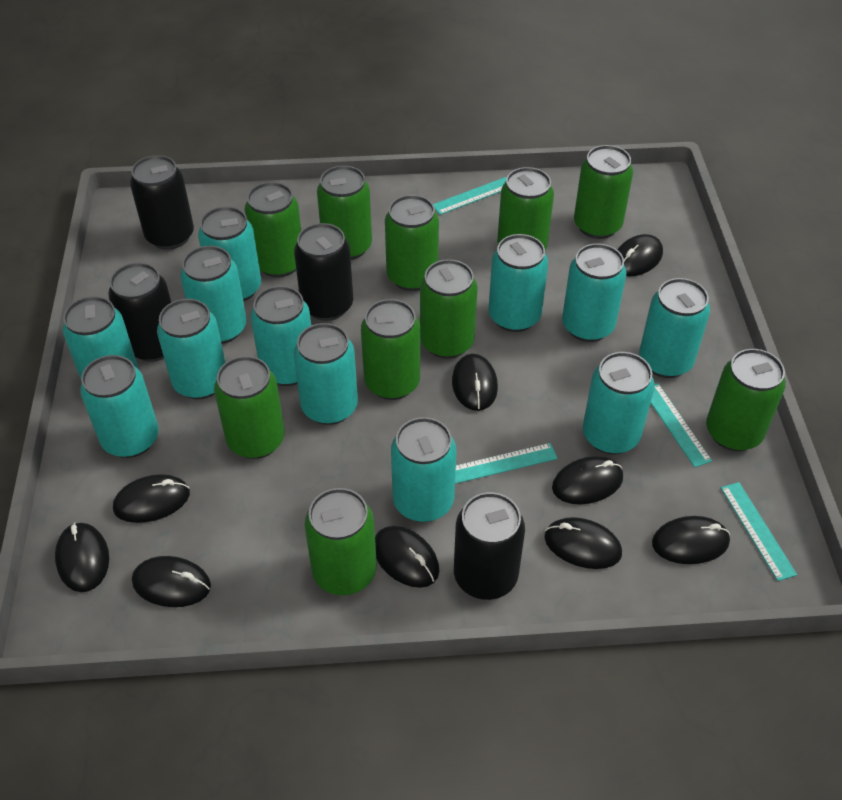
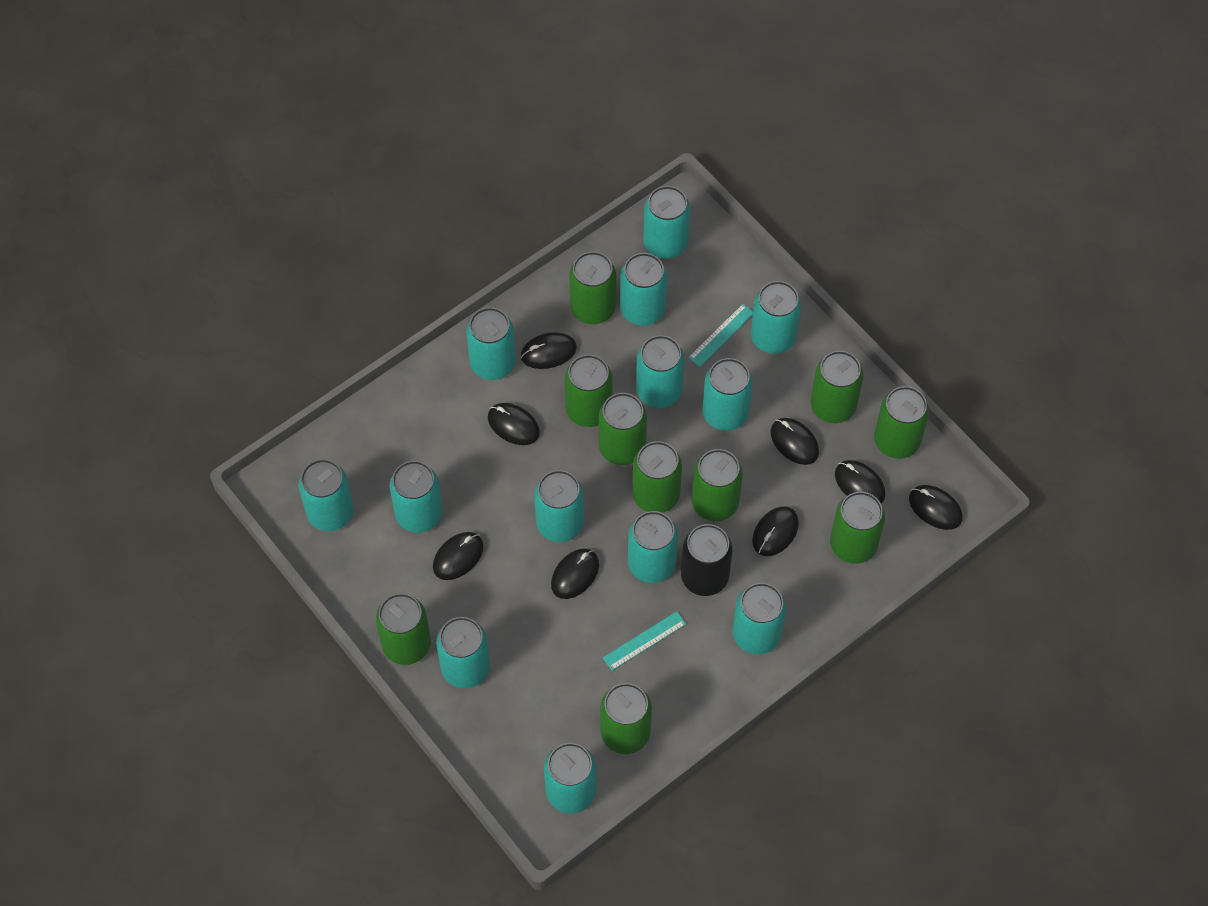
black can: [108,262,171,362] [130,155,194,250] [294,223,353,321] [454,492,525,600] = 4 -> [681,524,733,596] = 1
black mouse: [55,523,109,592] [113,474,190,523] [132,556,211,607] [375,526,439,588] [452,354,498,411] [544,517,622,569] [552,456,623,505] [617,234,663,276] [652,516,730,564] = 9 -> [433,532,484,580] [488,403,540,445] [521,332,577,369] [551,549,599,599] [752,506,799,556] [770,418,819,465] [835,460,886,504] [909,485,963,530] = 8
turquoise can: [62,296,138,382] [80,355,159,458] [157,299,226,399] [180,246,247,344] [198,206,261,301] [251,286,311,386] [293,323,358,425] [391,417,456,522] [489,234,548,332] [562,243,627,342] [583,352,655,455] [639,278,710,378] = 12 -> [299,459,354,531] [390,461,443,533] [436,617,490,688] [466,307,516,380] [534,470,584,542] [544,743,596,813] [620,253,667,326] [628,511,678,583] [636,335,685,408] [643,186,690,259] [702,358,753,431] [733,583,786,654] [751,281,801,354] = 13
turquoise ruler: [433,177,507,215] [455,443,558,484] [651,383,712,467] [721,482,797,581] = 4 -> [603,611,686,670] [688,304,753,367] = 2

